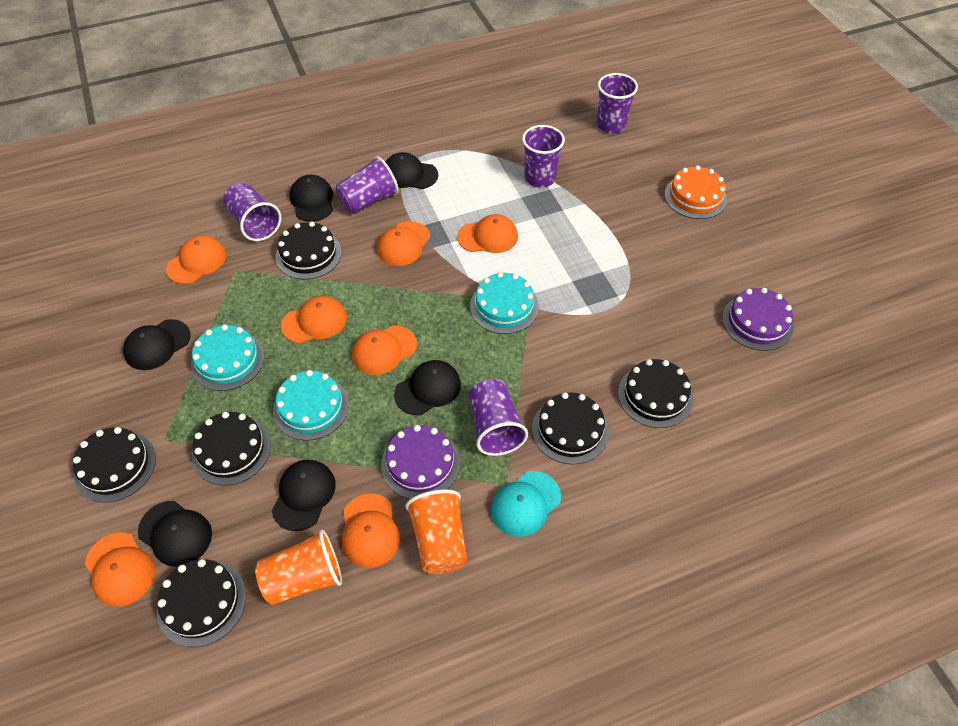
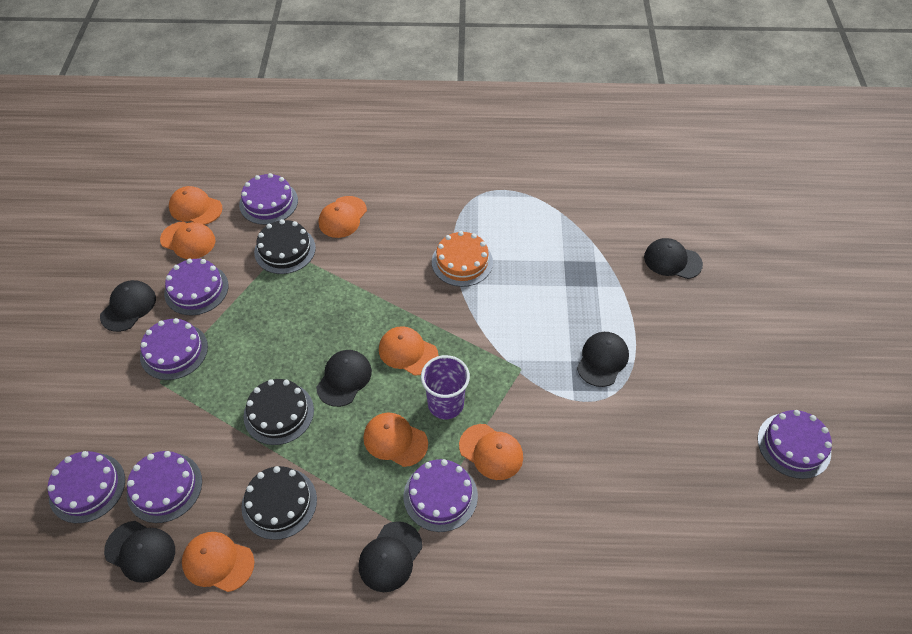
black cake: [73,427,156,503] [157,559,246,647] [192,412,271,486] [276,222,342,280] [532,392,609,465] [618,359,693,428] = 6 -> [241,466,317,540] [243,379,314,445] [254,219,316,274] = 3
orange cup: [255,529,342,605] [405,489,467,574] = 2 -> none = 0
purple cake: [381,425,460,499] [722,288,794,351] = 2 -> [48,451,125,523] [127,451,202,523] [140,318,208,380] [164,259,228,315] [239,173,298,225] [404,459,478,532] [757,410,832,479] = 7
purple cup: [223,182,281,241] [336,156,399,214] [469,379,528,456] [522,125,565,188] [597,73,638,133] = 5 -> [421,355,470,419] = 1
turquoise cake: [191,324,264,391] [273,370,349,441] [470,272,539,334] = 3 -> none = 0
turquoise cap: [491,471,561,537] = 1 -> none = 0

